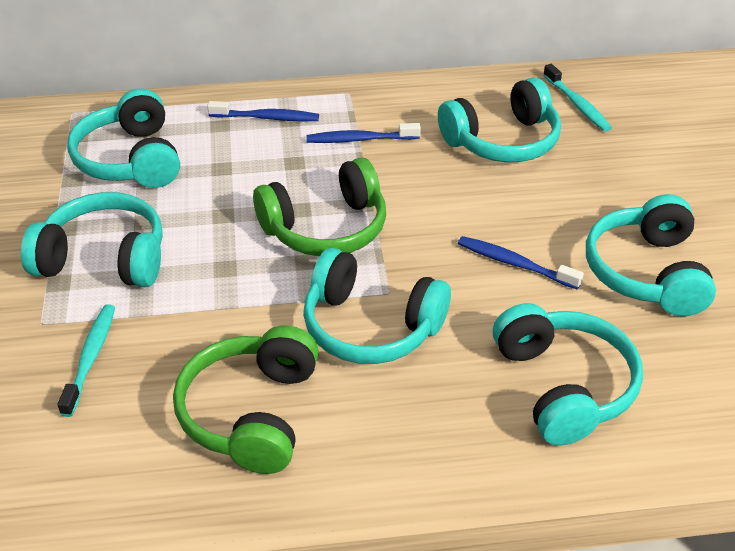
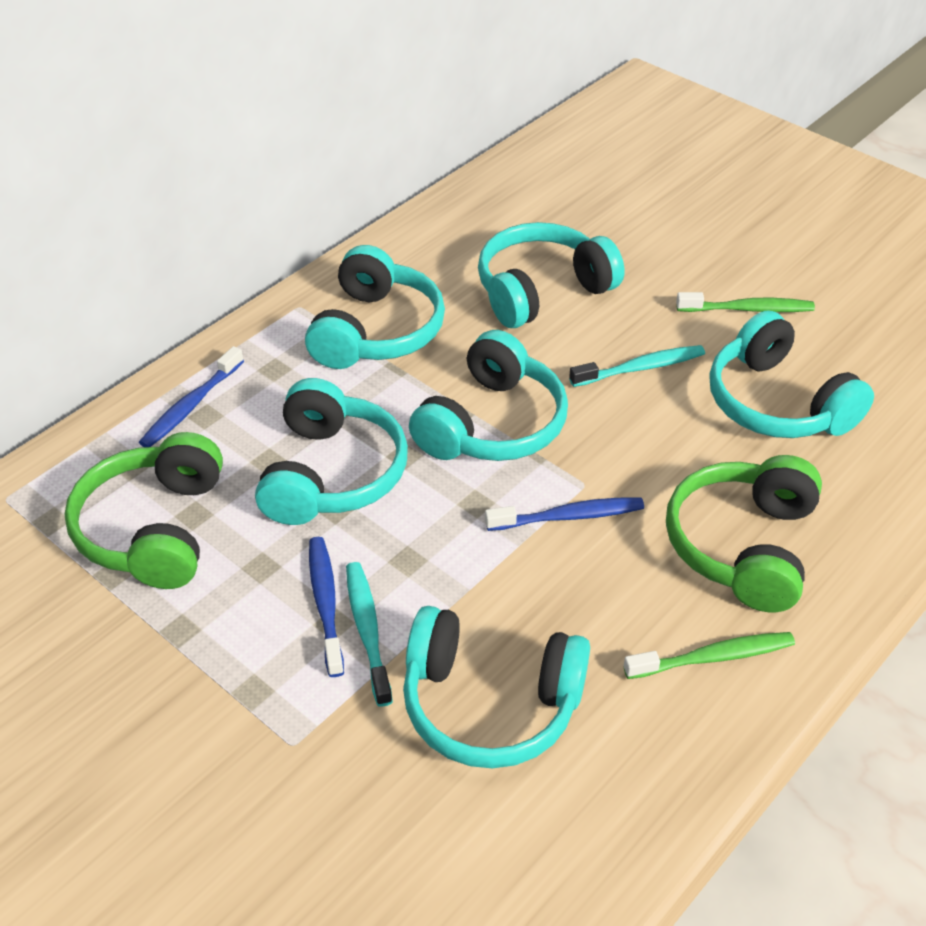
green toothbrush: none = 0 -> [624,632,795,679] [676,292,815,312] = 2

